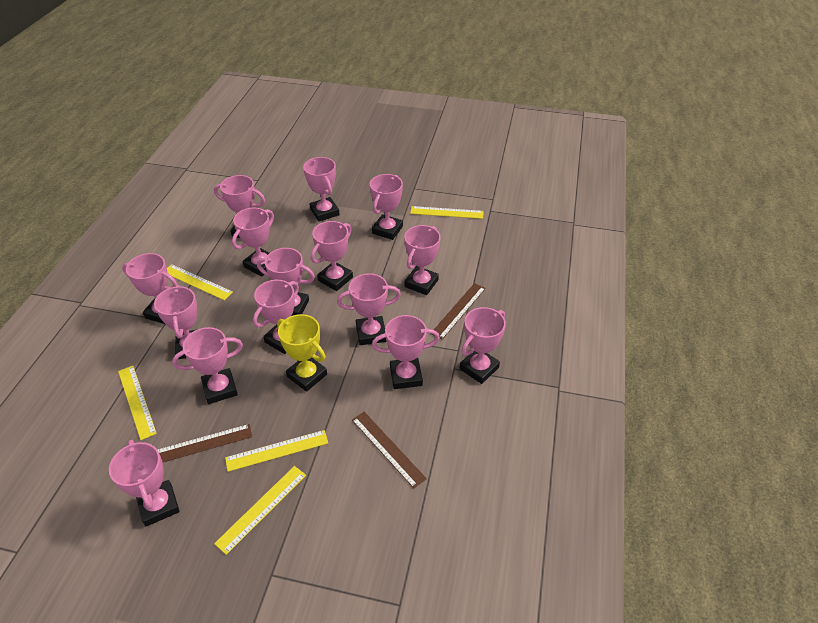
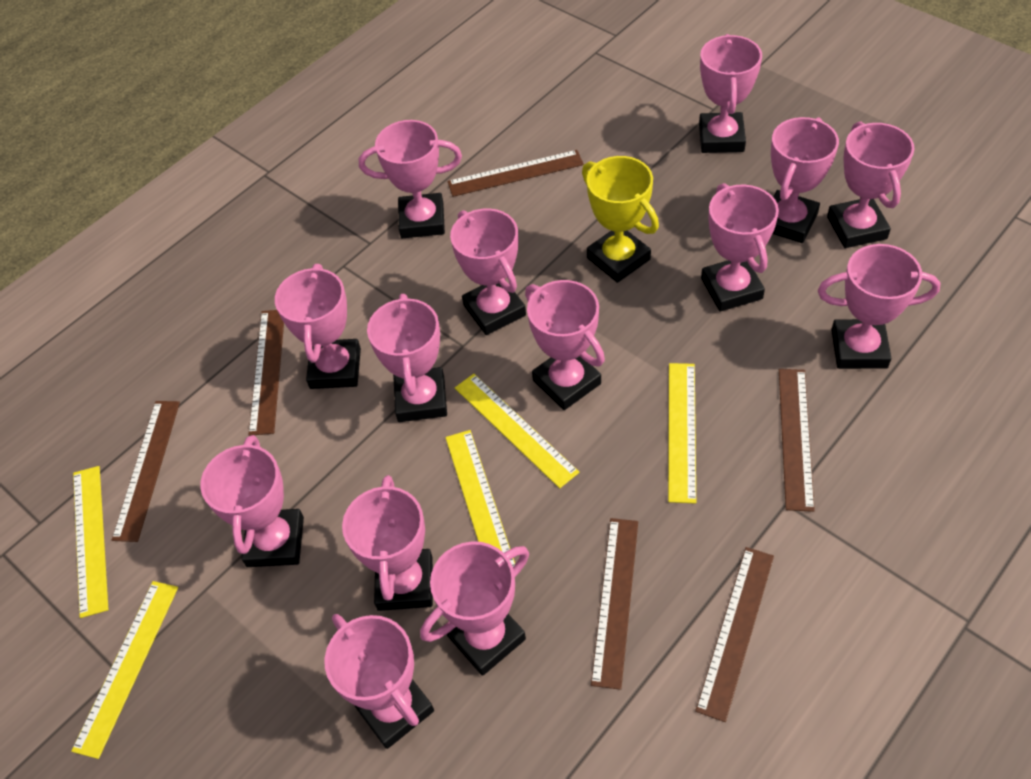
brown ruler: [157,424,252,462] [352,412,427,488] [432,283,486,340] = 3 -> [112,401,180,542] [249,310,284,436] [448,150,584,197] [591,518,638,690] [695,547,774,722] [779,369,815,512] = 6
pink trophy: [109,440,180,526] [122,253,177,324] [154,285,197,359] [172,327,243,404] [214,175,265,238] [232,208,274,277] [253,280,299,354] [257,248,315,316] [303,157,340,222] [311,221,353,291] [337,273,401,345] [370,174,403,240] [372,315,440,389] [404,225,441,295] [460,307,506,384] = 15 -> [200,435,304,567] [275,264,361,389] [325,614,434,749] [342,475,433,611] [359,120,462,239] [367,294,447,422] [420,541,529,676] [450,208,526,335] [525,280,605,410] [699,34,762,153] [701,183,779,312] [771,117,839,243] [818,244,941,369] [827,121,915,248] = 14

